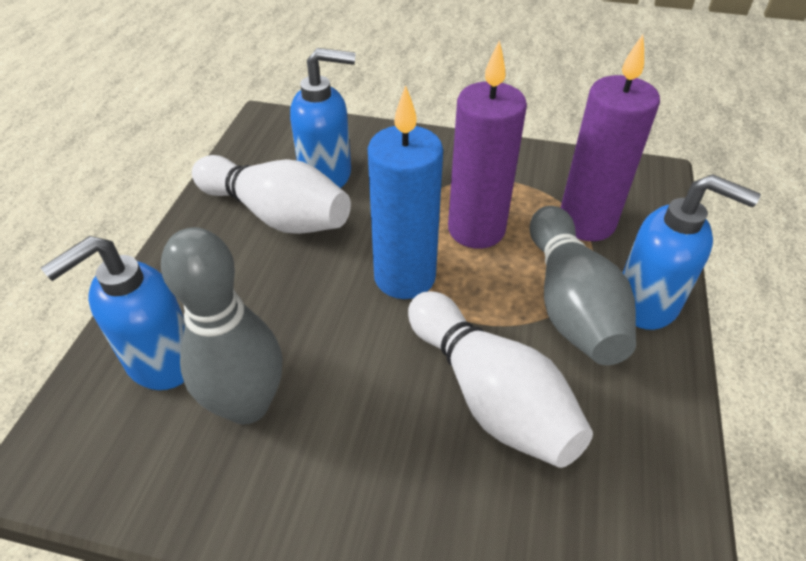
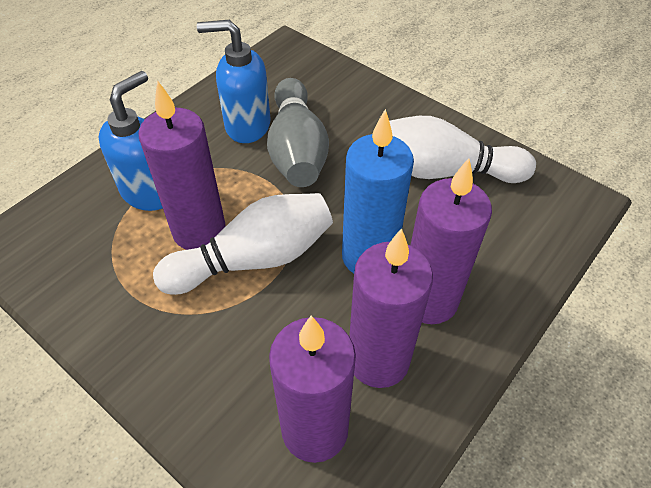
blue soap dispenser: [41,236,185,390] [290,48,356,188] [622,174,761,330] = 3 -> [99,71,163,211] [197,20,271,143] = 2
grey bowling pin: [161,227,283,425] [530,206,636,365] = 2 -> [267,78,329,187] = 1
purple candle: [448,40,527,249] [561,34,660,241] = 2 -> [139,80,226,250] [269,316,356,463] [349,228,433,388] [410,158,492,324] = 4

